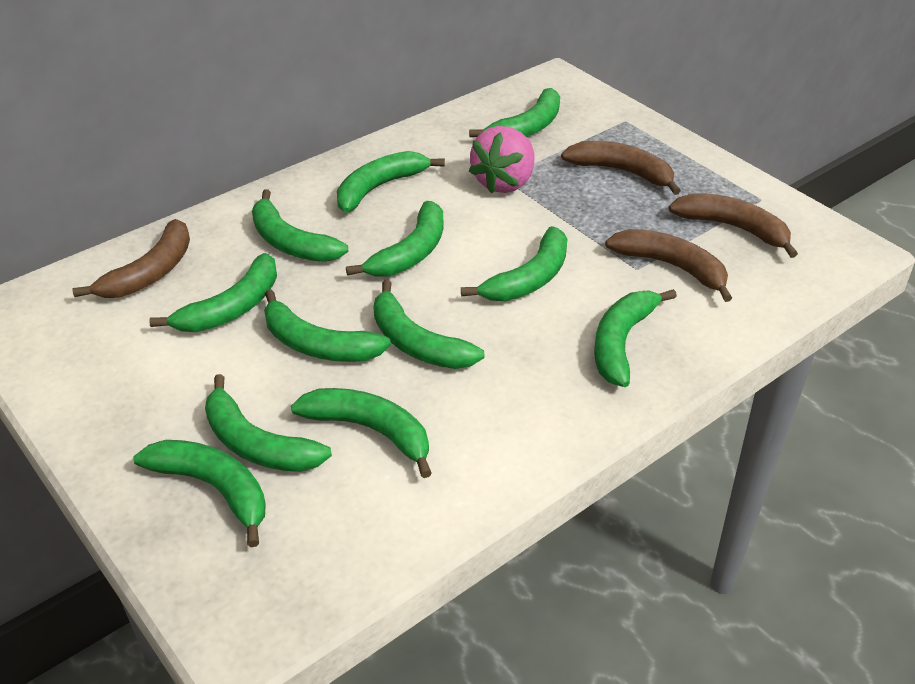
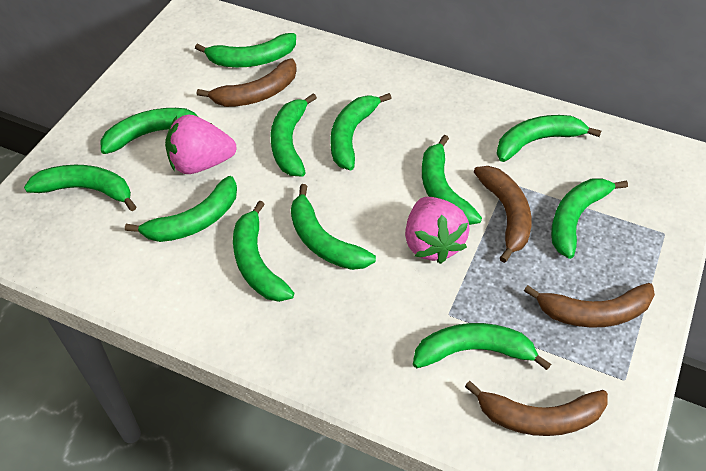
pink strawberry: [469,126,534,194] = 1 -> [165,115,237,174] [405,197,469,264] = 2

